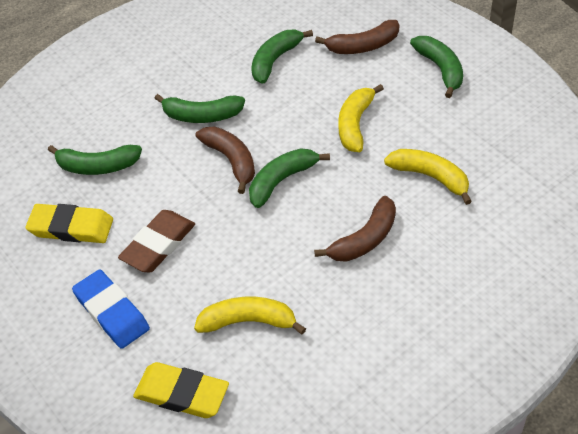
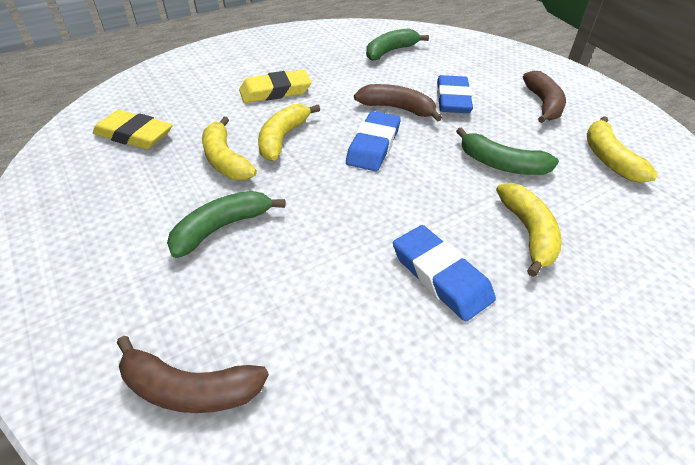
blue eraser: [72,269,150,349] = 1 -> [346,111,401,171] [393,225,496,322] [437,75,473,113] = 3
brown eraser: [118,210,195,272] = 1 -> none = 0
green banana: [48,145,142,175] [154,94,245,123] [249,148,330,208] [251,30,313,84] [410,36,463,98] = 5 -> [167,191,286,258] [366,28,429,61] [456,127,559,175] = 3
yellow banana: [194,297,306,335] [338,84,384,152] [384,149,472,205] = 3 -> [202,117,257,180] [258,104,320,161] [496,183,562,277] [587,116,658,183] = 4

